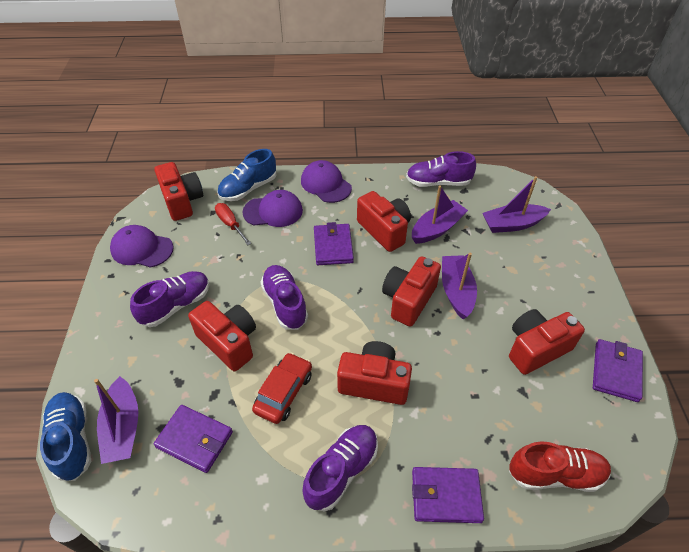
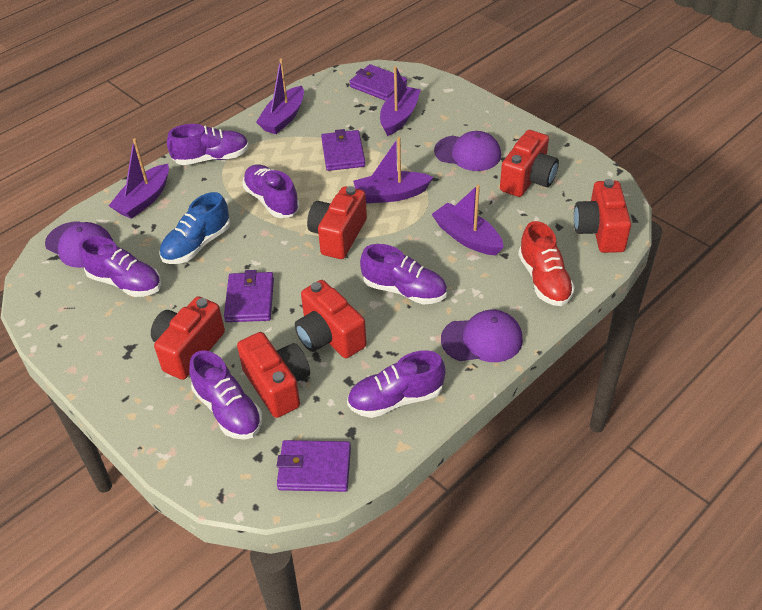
blue shoe: [40,392,91,481] [217,149,276,201] = 2 -> [159,192,230,264] = 1
purple boat: [94,376,138,464] [412,185,468,244] [442,253,477,319] [483,176,551,233] = 4 -> [108,138,169,219] [256,58,304,134] [353,137,433,203] [380,66,421,136] [432,185,504,255] = 5
purple shoe: [130,271,210,327] [260,265,308,330] [302,425,378,512] [406,151,476,187] = 4 -> [79,236,161,297] [167,124,249,165] [189,350,262,440] [243,164,300,218] [347,350,446,418] [360,244,447,304] = 6
red car: [252,352,312,424] = 1 -> none = 0
red screwdriver: [215,203,251,245] = 1 -> none = 0

